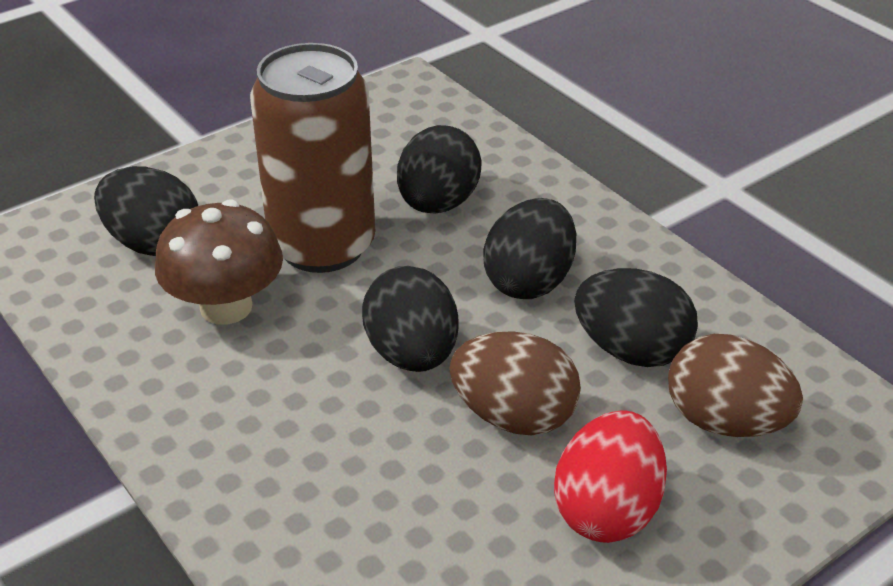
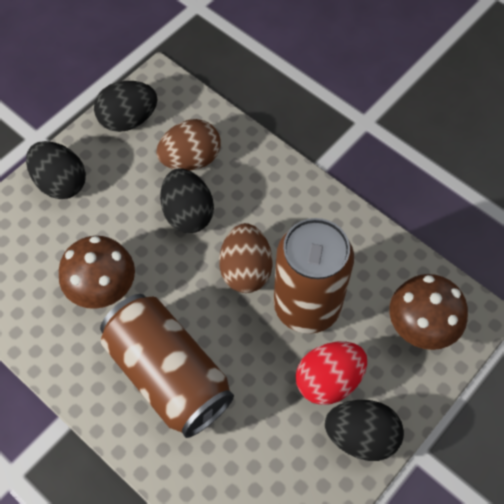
black egg: [94,166,198,256] [362,266,459,372] [397,125,482,214] [483,198,576,299] [574,268,698,367] = 5 -> [26,141,86,199] [94,81,158,132] [160,169,214,233] [325,400,404,461] = 4
brown can: [250,43,375,273] = 1 -> [100,294,234,438] [274,218,354,334] = 2
brown mushroom: [155,200,283,325] = 1 -> [59,236,135,309] [389,274,468,350] = 2

